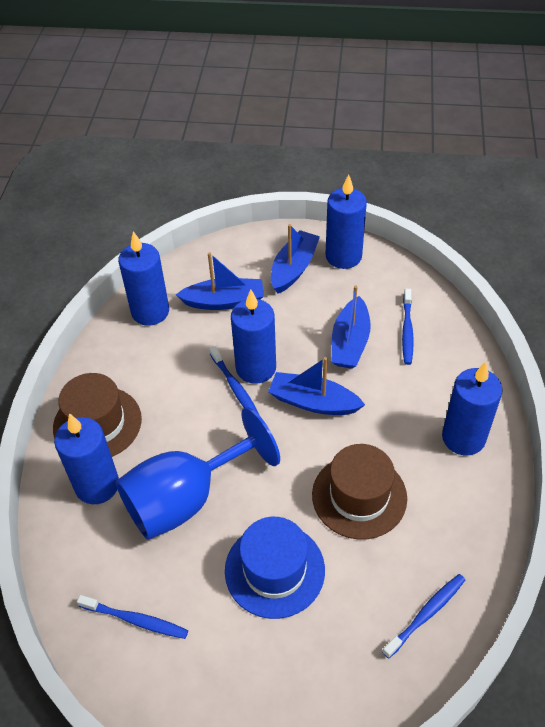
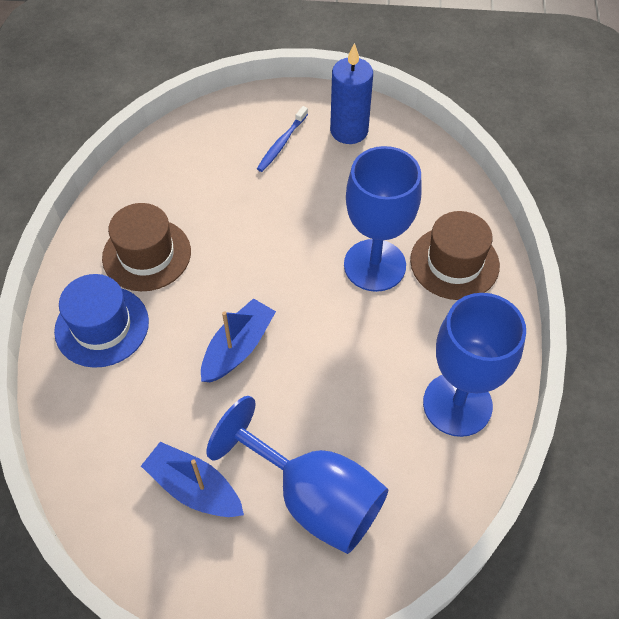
blue boat: [176,252,264,310] [268,357,365,415] [271,224,320,293] [331,286,371,369] = 4 -> [141,442,244,517] [201,298,276,382] = 2
blue candle: [54,413,119,504] [118,231,169,326] [231,290,276,384] [325,174,367,269] [442,362,503,455] = 5 -> [330,43,373,144] = 1
blue goblet: [116,407,280,540] = 1 -> [206,396,388,554] [344,146,422,292] [423,293,526,437] = 3
blue toothbrush: [77,595,188,639] [209,346,259,414] [382,574,465,659] [402,289,414,365] = 4 -> [257,106,308,172] = 1

